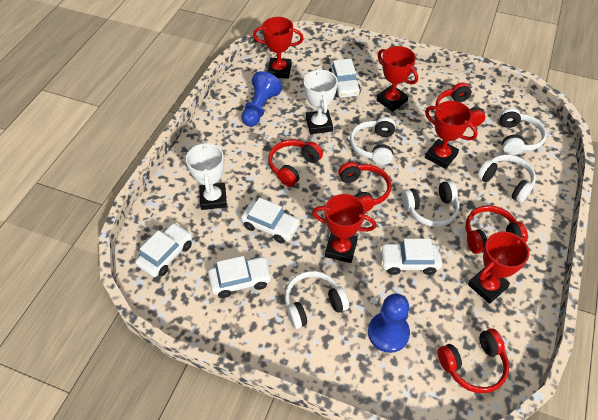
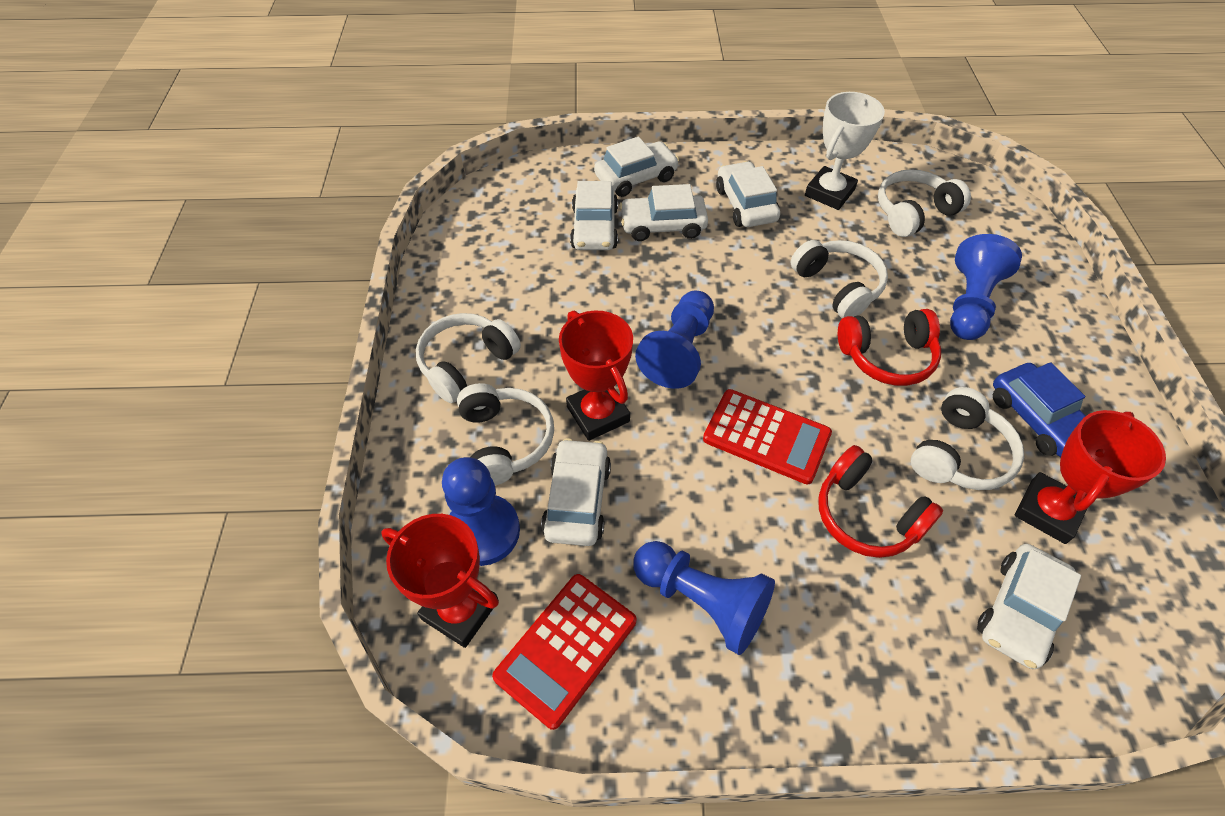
blue car: none = 0 -> [993,362,1086,457] = 1
blue pawn: [241,71,282,127] [368,293,410,353] = 2 -> [442,457,520,566] [634,541,775,655] [635,290,714,389] [950,234,1022,340] = 4
red calculator: none = 0 -> [492,574,636,730] [703,389,832,484] = 2
red headphones: [268,140,323,187] [338,162,391,212] [436,83,485,127] [437,328,509,393] [466,205,528,254] = 5 -> [819,445,943,558] [838,309,941,386] = 2
red trophy: [253,17,304,79] [312,194,376,263] [376,46,418,112] [425,101,478,169] [468,231,529,304] = 5 -> [381,514,499,648] [559,311,633,441] [1015,410,1166,544] = 3
white car: [135,223,192,277] [208,256,272,298] [241,198,301,244] [329,59,361,98] [380,239,442,275] = 5 -> [541,438,611,546] [570,181,618,250] [594,137,679,197] [619,184,708,241] [716,161,780,227] [977,544,1081,669] = 6
white trophy: [186,141,227,210] [303,69,338,134] = 2 -> [805,92,885,210] = 1

